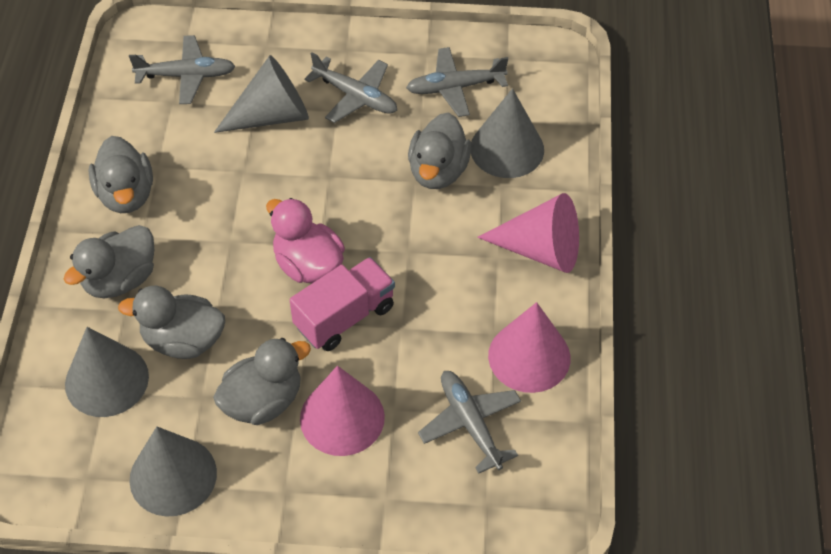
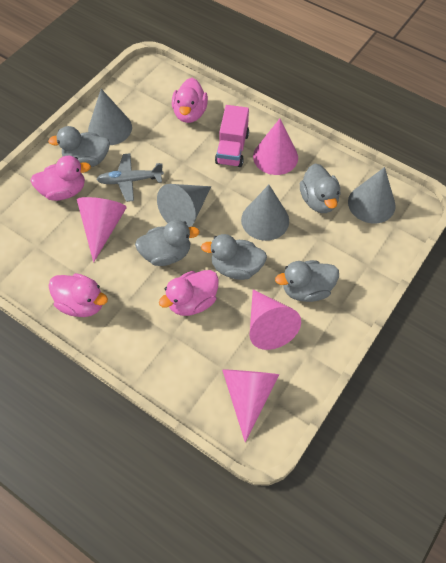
grey plane: [129,35,236,104] [305,52,397,123] [406,47,508,117] [418,371,521,474] = 4 -> [96,153,164,202] = 1
pink cone: [300,366,385,456] [477,193,579,273] [488,302,570,393] = 3 -> [77,197,127,263] [222,369,279,442] [250,289,301,350] [253,119,298,175] = 4
pink duck: [266,198,345,283] = 1 -> [30,156,91,201] [49,273,108,317] [159,270,219,316] [172,78,208,123] = 4

